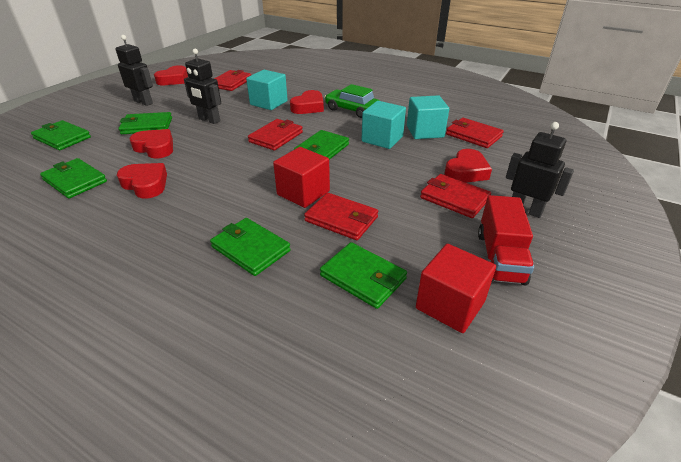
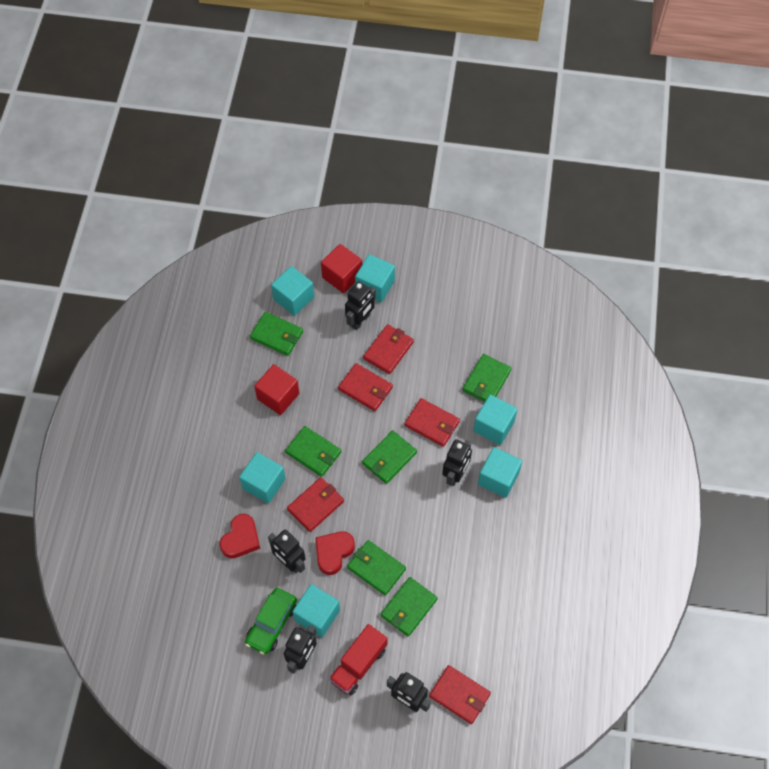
black robot: [115,35,153,106] [184,49,221,124] [506,122,574,218] = 3 -> [268,529,305,573] [284,625,317,674] [345,281,376,330] [387,672,431,712] [442,439,472,486] = 5
red heart: [117,163,167,198] [129,129,173,158] [154,65,188,85] [290,90,324,114] [444,149,492,183] = 5 -> [220,514,260,559] [316,531,355,575] = 2
turquoise cube: [246,70,288,110] [362,101,406,149] [407,95,449,139] = 3 -> [239,452,286,504] [271,266,314,316] [292,584,340,637] [355,254,395,302] [473,394,517,445] [478,447,522,498] = 6

